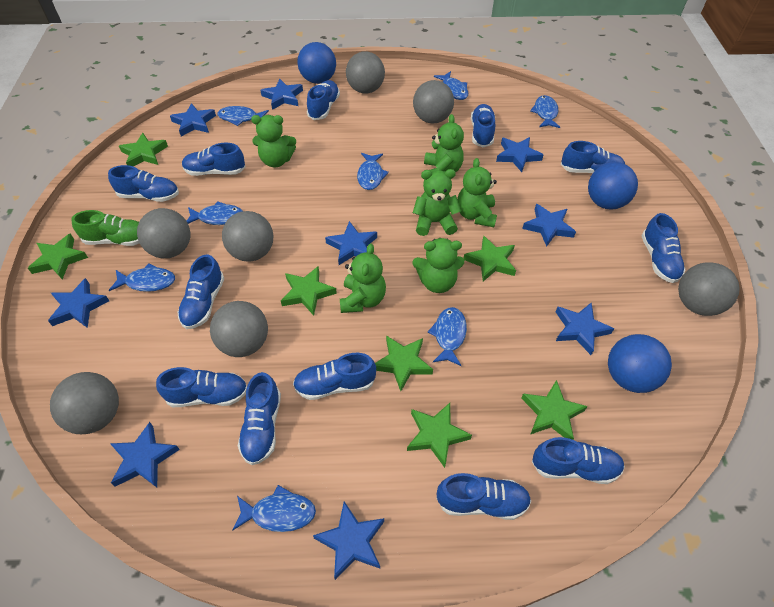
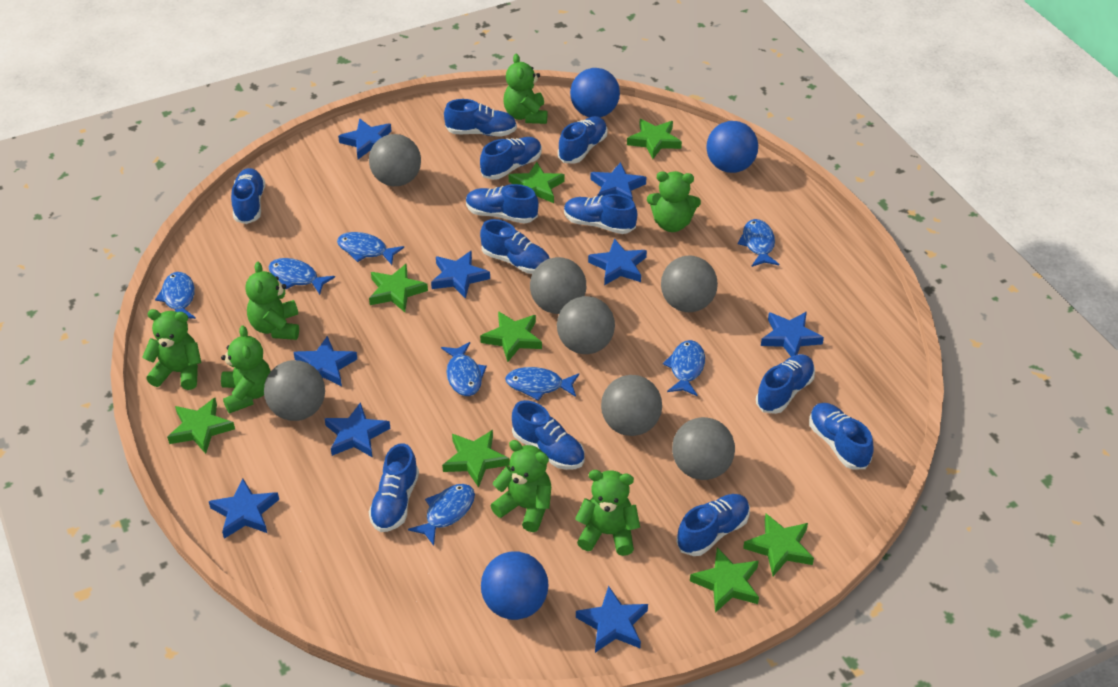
green shoe: [71,210,140,246] = 1 -> none = 0
green star: [28,233,88,280] [119,133,168,166] [281,266,337,316] [375,335,433,391] [407,403,472,468] [463,236,516,281] [521,380,588,440] = 7 -> [167,398,235,454] [369,264,428,312] [442,430,510,488] [480,311,542,362] [509,162,565,203] [627,119,682,159] [690,547,759,613] [743,514,814,576] = 8
green teddy bear: [251,115,296,168] [340,244,386,313] [412,238,464,293] [413,169,461,236] [424,114,464,172] [457,158,497,227] = 6 -> [142,309,201,390] [221,325,271,414] [245,262,299,340] [491,440,551,532] [504,54,548,124] [575,470,640,556] [647,171,701,232] = 7

